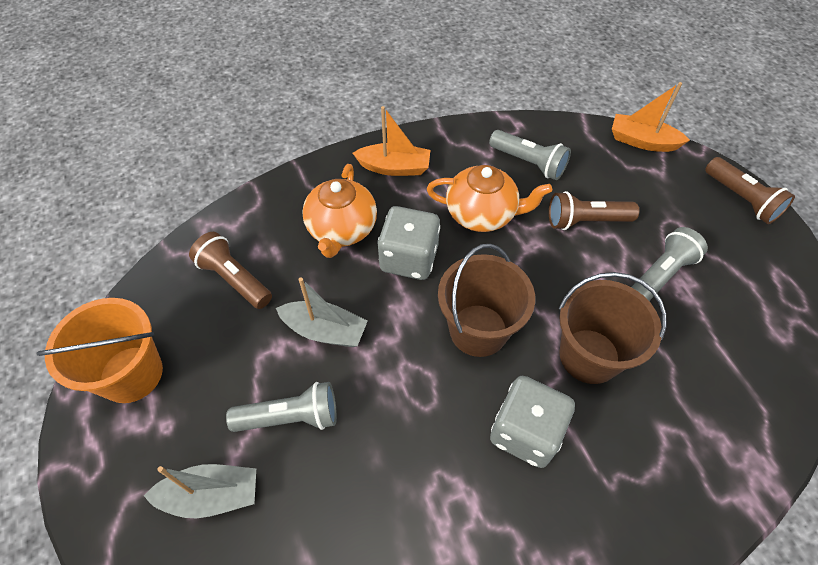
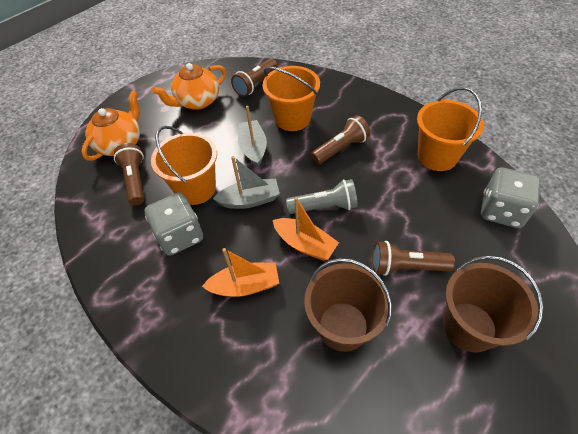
brown flashlight: [189,232,272,309] [549,191,639,230] [705,157,795,224] = 3 -> [114,143,144,205] [231,58,277,97] [311,115,371,164] [372,241,455,276] = 4
grey flashlight: [226,382,337,432] [489,130,571,180] [631,227,708,301] = 3 -> [286,179,358,214] = 1
orange bucket: [37,298,163,403] = 1 -> [151,126,217,205] [263,66,320,131] [417,87,484,171] = 3

